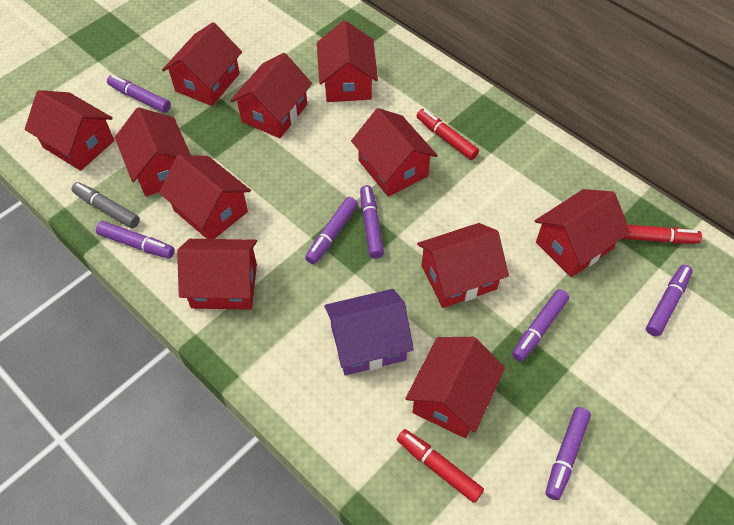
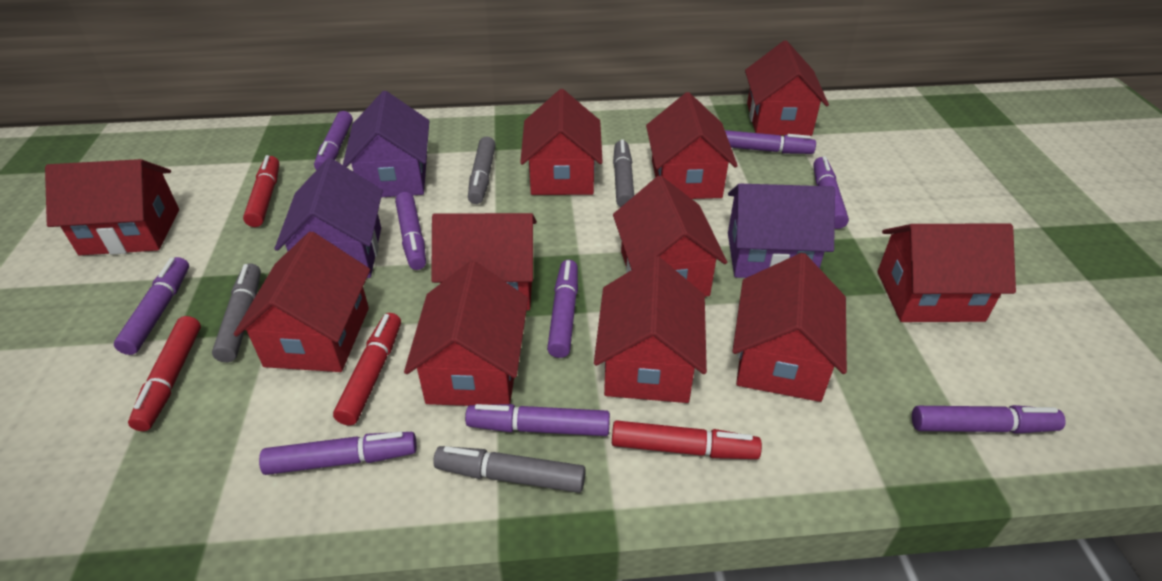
grey marker: [71,182,140,228] = 1 -> [212,263,261,362] [433,446,586,493] [468,137,496,204] [613,139,634,207] = 4
purple house: [324,289,414,376] = 1 -> [274,158,383,278] [343,91,429,197] [728,184,835,278] = 3
purple marker: [96,221,175,258] [107,75,171,113] [305,197,358,264] [360,185,384,258] [512,289,569,361] [546,407,591,500] [646,265,693,337] = 7 -> [114,257,189,355] [259,431,417,475] [314,111,353,170] [395,192,426,270] [465,404,610,436] [547,260,578,358] [725,130,816,154] [813,156,849,229] [912,405,1066,434] = 9
red marker: [397,429,484,503] [417,109,479,160] [622,225,702,243] = 3 -> [128,316,201,431] [243,155,279,227] [333,313,401,425] [612,420,762,459] = 4

